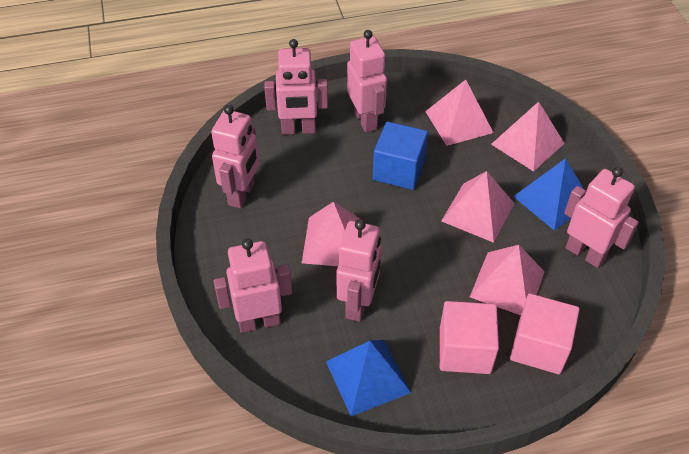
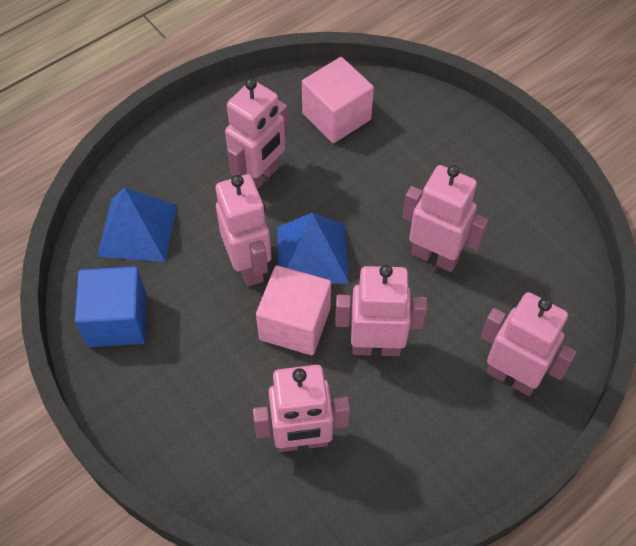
pink pyramid: [302,202,360,266] [425,80,494,146] [441,171,515,243] [470,245,545,315] [491,102,565,172] = 5 -> none = 0

